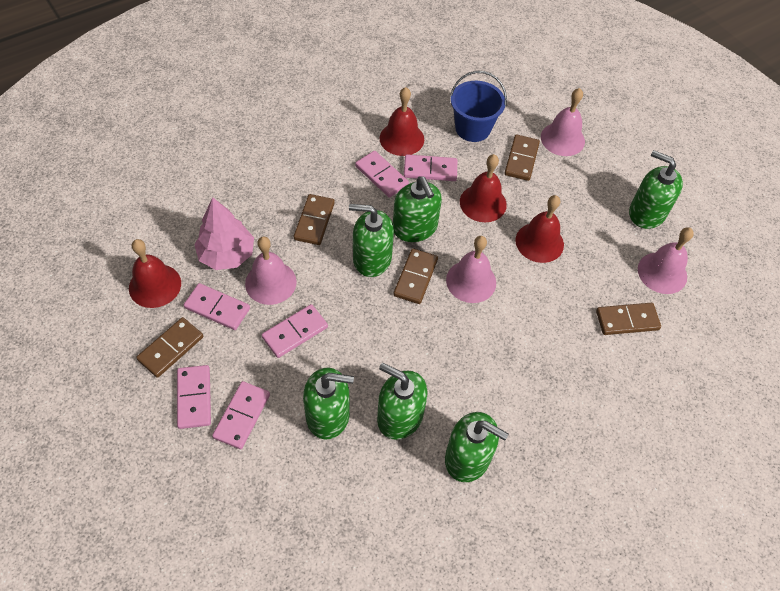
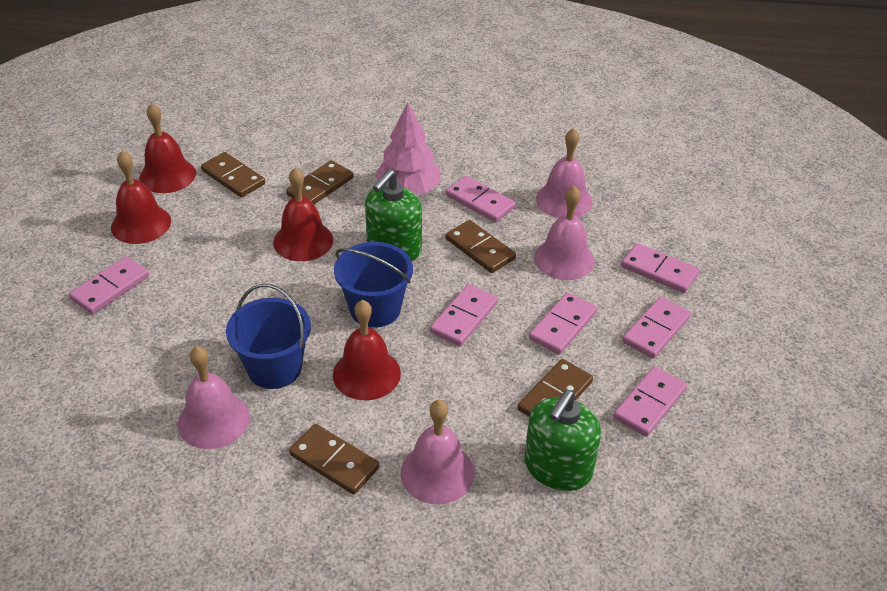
blue bucket: [450,71,507,142] = 1 -> [226,284,311,389] [334,242,413,328] = 2
green soap dispenser: [303,368,354,440] [349,204,394,277] [377,363,428,440] [393,176,442,242] [445,412,509,482] [629,150,683,229] = 6 -> [365,169,422,261] [524,390,601,491] = 2
pink domino: [177,365,211,429] [184,283,250,330] [212,381,270,449] [262,304,328,358] [355,151,409,198] [404,154,457,181] = 6 -> [69,256,149,314] [430,284,498,346] [446,176,516,222] [529,292,597,354] [613,366,687,437] [621,243,699,293] [622,297,691,358] = 7

